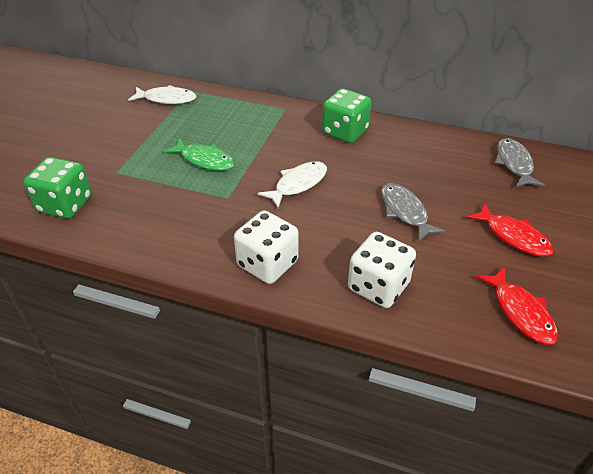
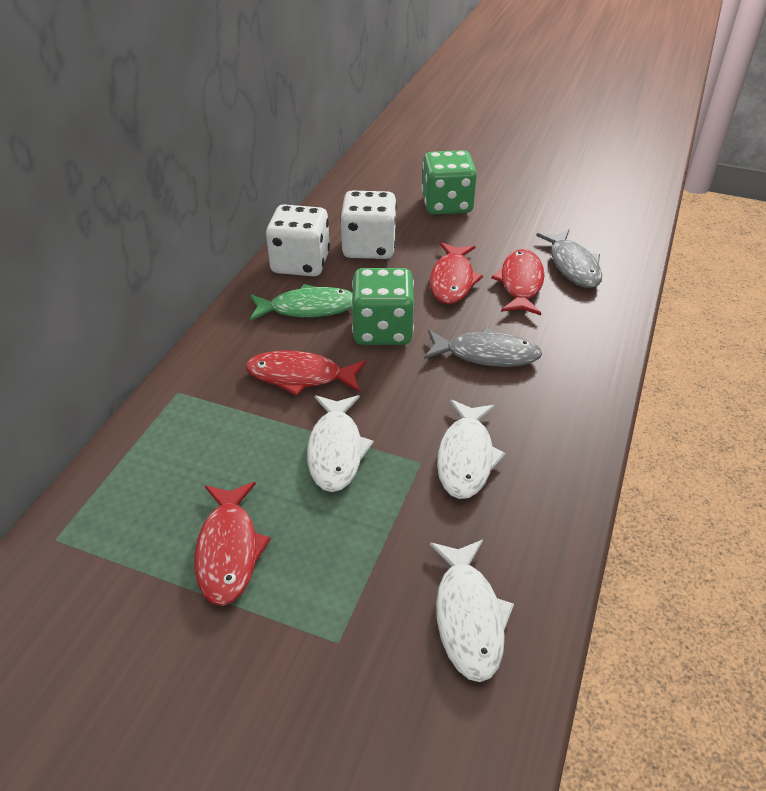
red fish: [466,203,554,257] [476,267,558,345] = 2 -> [195,482,271,606] [246,351,366,396] [430,242,483,304] [491,249,545,315] = 4
white fish: [128,85,196,104] [258,162,327,208] = 2 -> [307,395,374,492] [430,540,514,682] [437,399,506,499] = 3

